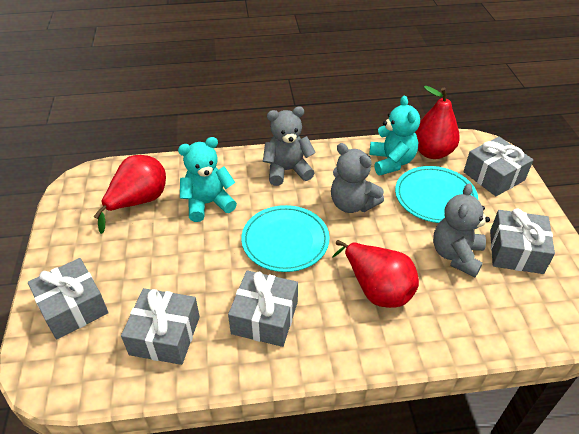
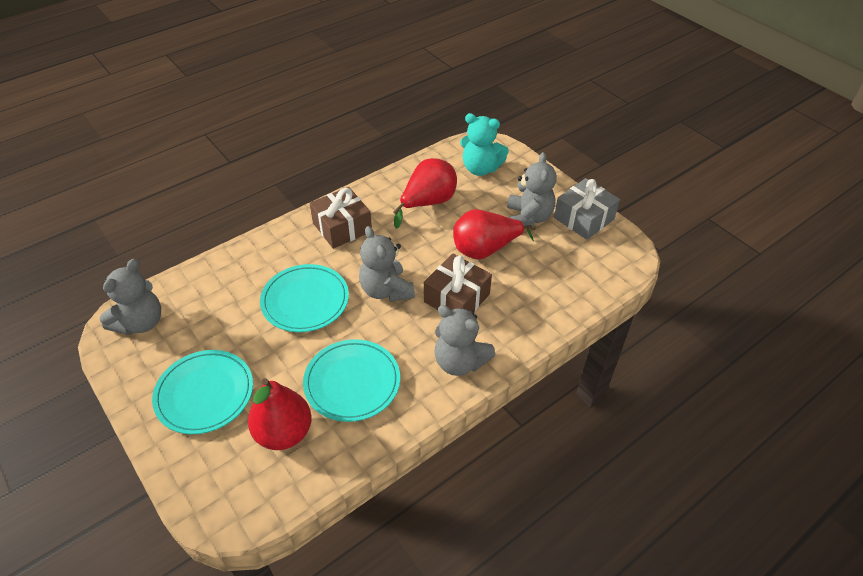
brown gift: none = 0 -> [310,187,372,249] [424,253,492,311] = 2
grey gift: [28,258,109,339] [121,288,200,365] [228,270,298,347] [463,137,534,196] [490,208,555,274] = 5 -> [554,178,620,240] = 1
grey teddy bear: [263,107,316,186] [331,143,384,213] [433,183,490,277] = 3 -> [99,259,161,335] [359,226,415,302] [434,305,495,376] [507,152,557,226] = 4
turquoise plate: [241,205,330,272] [395,166,478,223] = 2 -> [152,350,253,434] [260,264,349,332] [303,339,400,422] = 3
turquoise teddy bear: [178,137,237,222] [369,95,420,175] = 2 -> [460,113,509,176] = 1

